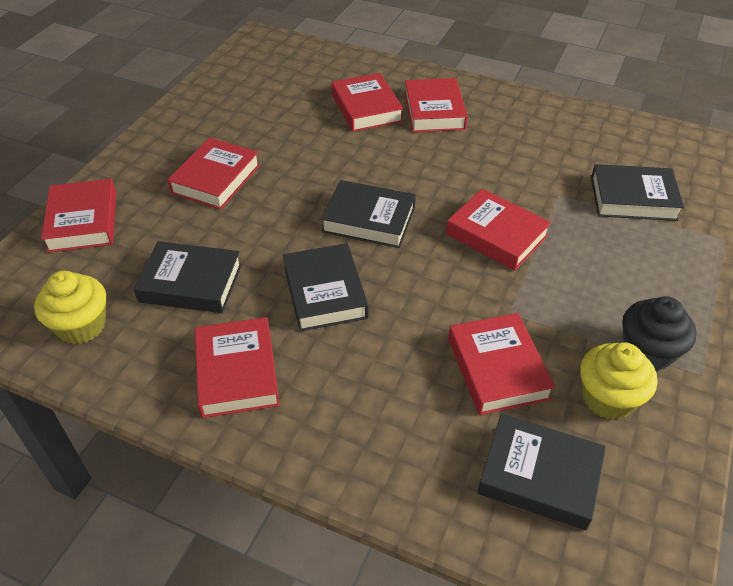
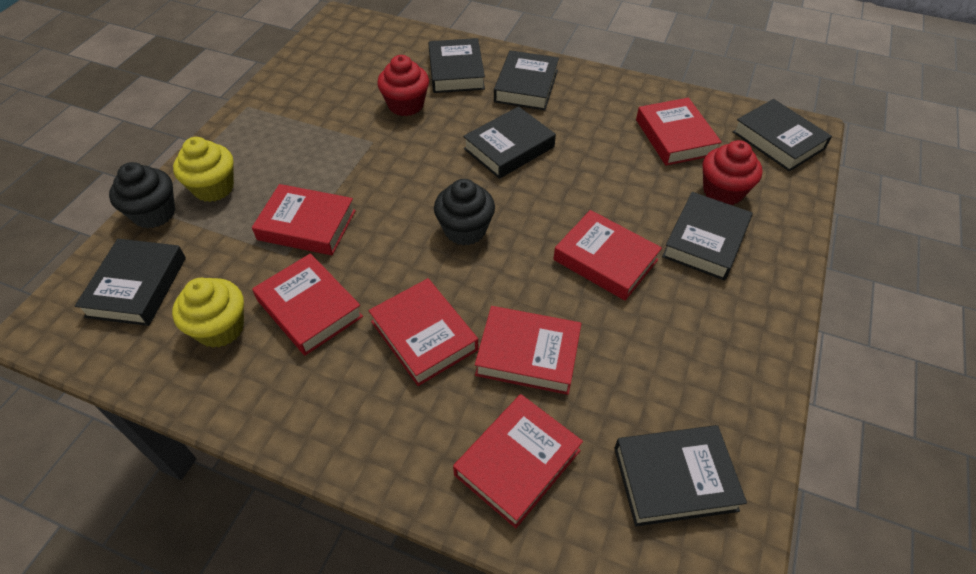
black book: [133,241,242,313] [283,243,368,331] [321,180,416,248] [477,414,606,530] [591,164,684,221] = 5 -> [75,239,186,326] [428,38,485,93] [463,106,556,179] [494,50,559,110] [614,425,747,526] [662,192,753,281] [733,99,832,171] = 7
black cupcake: [622,296,697,371] = 1 -> [109,162,175,229] [434,179,495,246] = 2
red cupcake: none = 0 -> [377,55,429,116] [703,140,762,205] = 2

